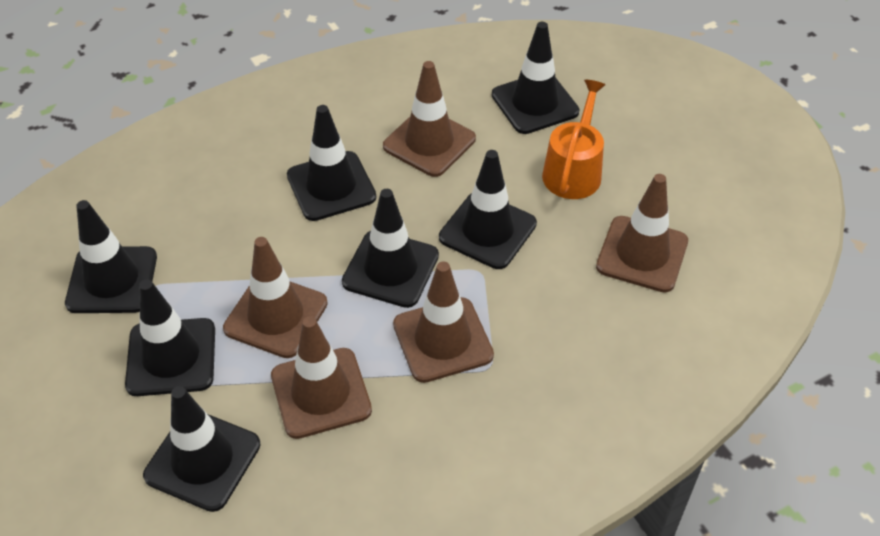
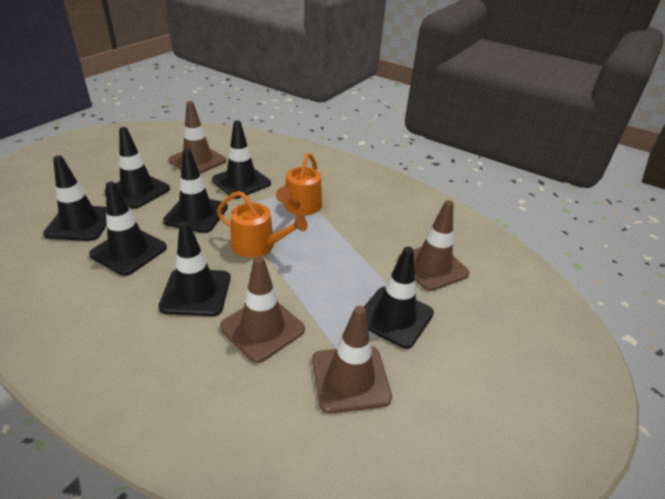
brown traffic cone: [223,237,328,358] [271,316,372,439] [383,61,476,177] [393,261,494,383] [596,174,688,292] = 5 -> [169,101,226,174] [220,256,305,363] [312,306,392,413] [398,200,470,291] = 4
orange watering can: [542,80,605,199] = 1 -> [217,191,308,258] [276,153,322,216] = 2

